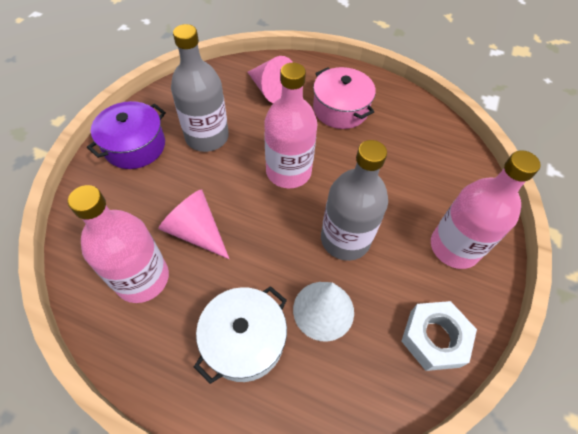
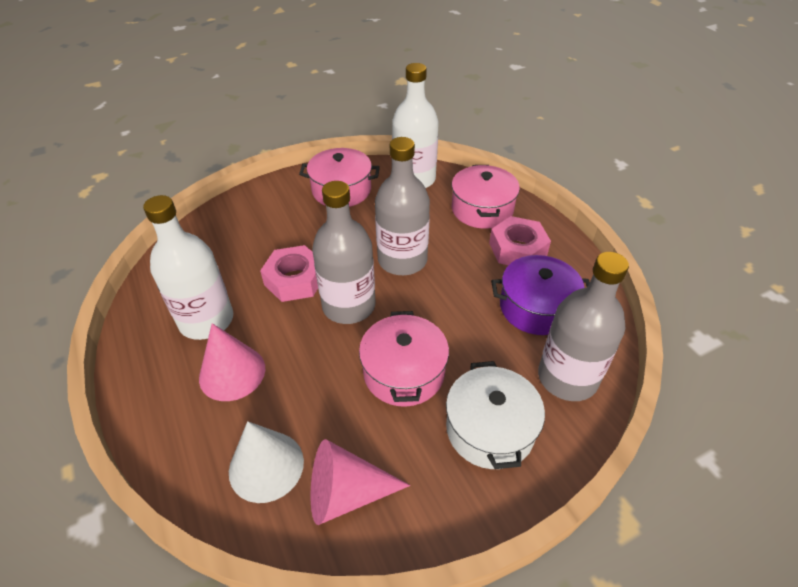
grey bottle: [171,24,229,152] [321,140,388,261] = 2 -> [312,181,376,324] [375,137,430,275] [538,252,629,401] = 3
pink bottle: [68,185,169,303] [264,63,317,188] [431,150,541,269] = 3 -> none = 0
pink nut: none = 0 -> [260,245,318,302] [489,216,551,265] = 2
pink pot: [313,67,376,129] = 1 -> [299,148,380,207] [359,311,449,407] [451,165,520,229] = 3
white bottle: none = 0 -> [143,195,233,340] [392,63,439,188] = 2
white nut: [401,301,477,371] = 1 -> none = 0

